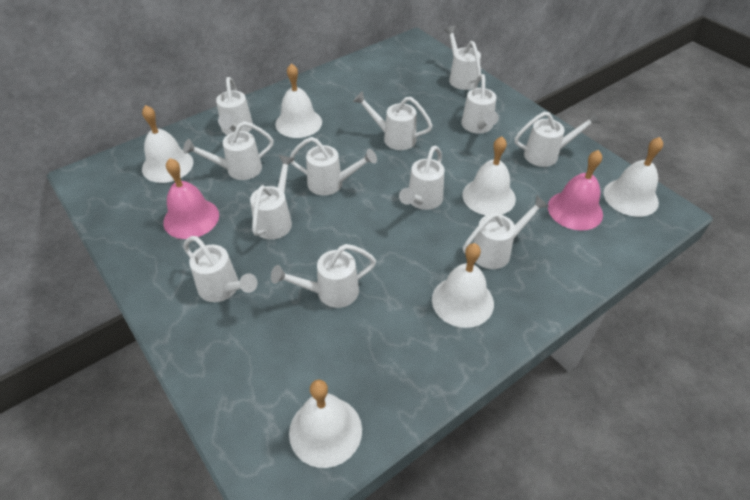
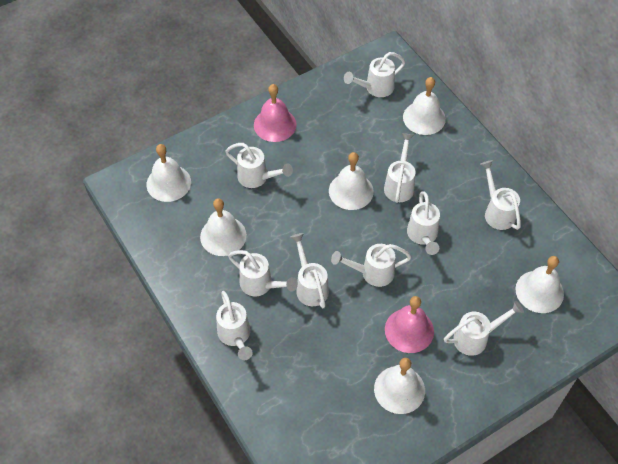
white watering can: [183,121,274,180] [183,236,257,302] [216,77,253,135] [250,155,294,240] [271,244,376,308] [290,137,377,196] [353,91,433,150] [399,146,445,210] [444,26,481,90] [461,74,499,133] [463,195,549,269] [514,111,600,167] = 12 -> [216,291,253,360] [225,143,293,188] [228,250,298,296] [291,233,329,308] [331,244,412,287] [344,52,405,97] [384,133,415,203] [407,191,440,255] [444,300,524,356] [480,160,521,230] = 10

